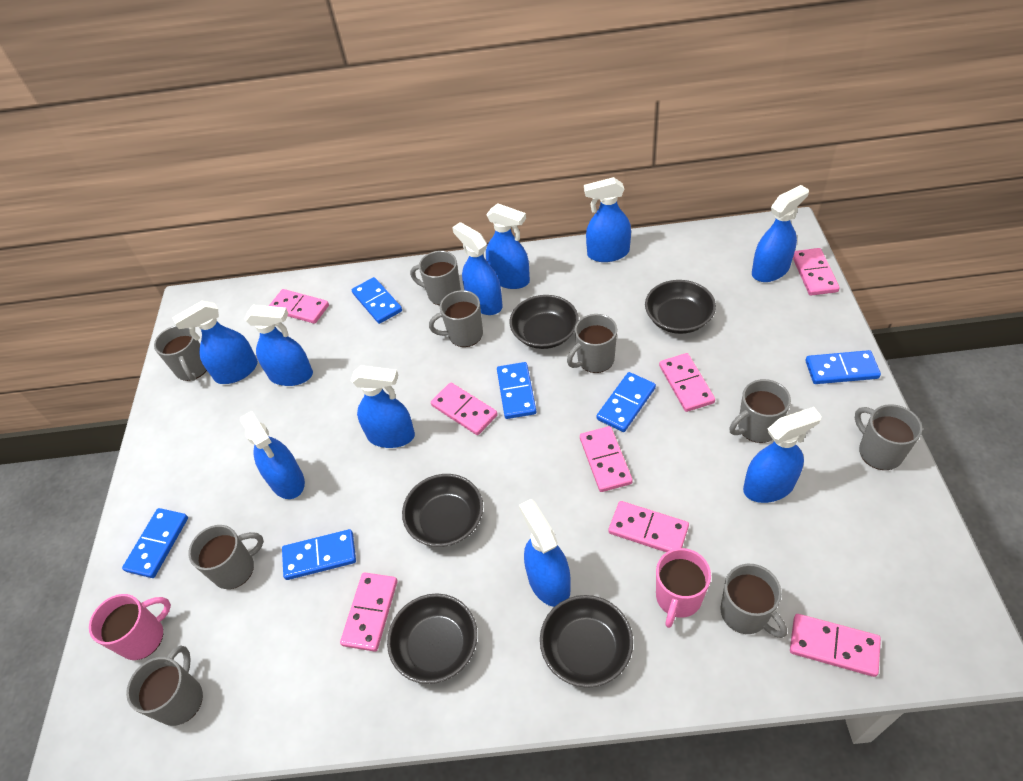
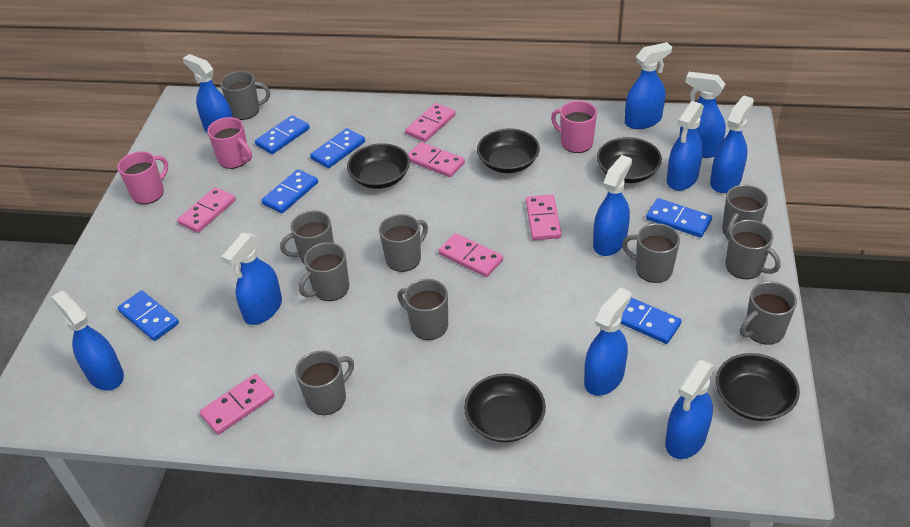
grey mug: [126,646,203,726] [154,326,207,381] [188,525,264,589] [410,251,461,305] [429,290,483,347] [567,314,617,373] [720,564,787,638] [729,379,791,443] [855,404,922,470] = 9 -> [220,71,270,120] [280,211,334,264] [295,351,354,415] [299,242,349,301] [379,214,428,272] [397,279,448,340] [622,223,680,283] [722,185,768,240] [725,220,781,279] [740,281,797,345] = 10
pink domino: [269,289,329,324] [340,572,397,652] [431,383,498,435] [580,426,633,492] [609,501,689,552] [659,353,715,412] [790,614,881,677] [793,248,840,296] = 8 -> [177,187,236,233] [200,374,275,435] [405,103,455,142] [408,142,465,177] [438,233,503,277] [526,195,562,240] = 6
pink mug: [89,594,171,660] [656,548,711,628] = 2 -> [117,151,168,204] [207,117,252,169] [551,101,597,153] = 3

